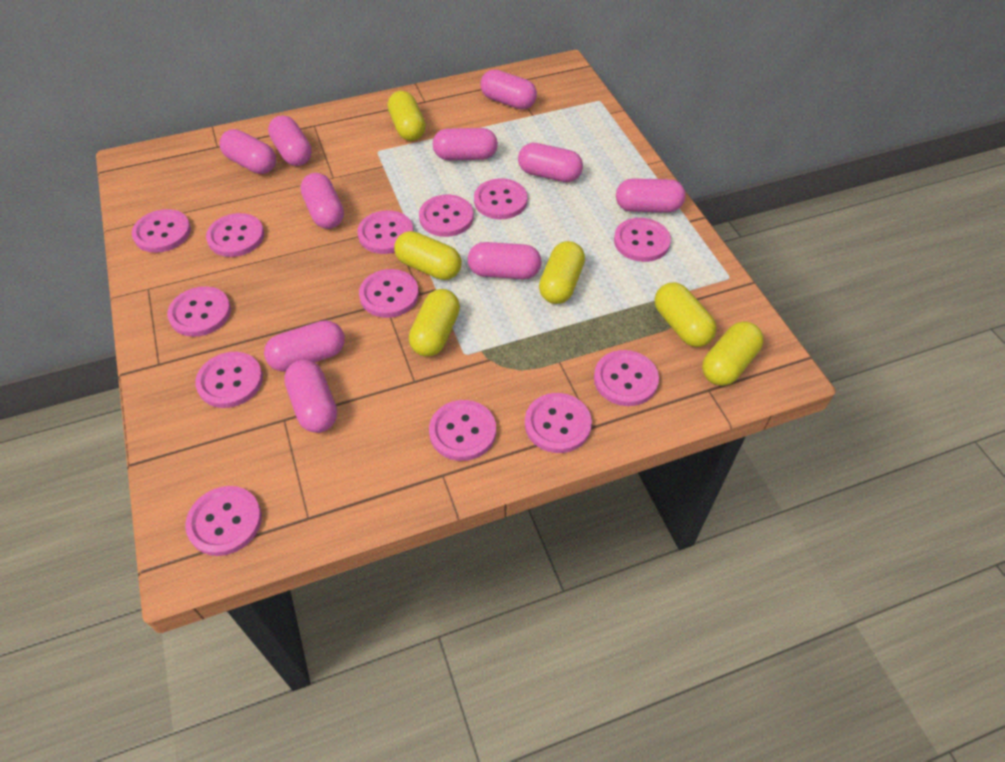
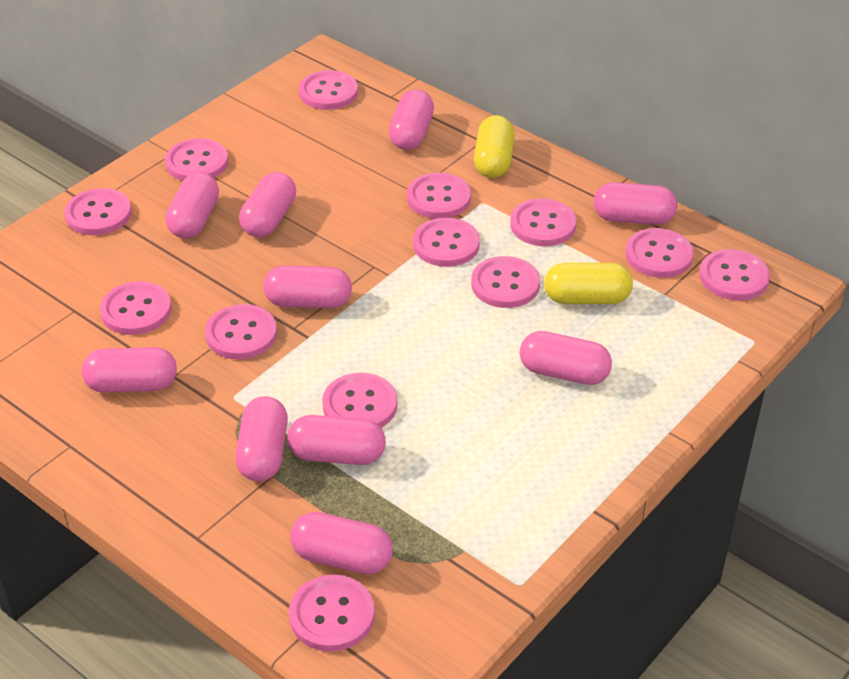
yellow capsule: [388,91,426,141] [394,231,462,280] [409,289,460,357] [539,241,585,304] [655,282,717,347] [702,321,763,386] = 6 -> [474,115,515,178] [544,263,633,304] = 2

